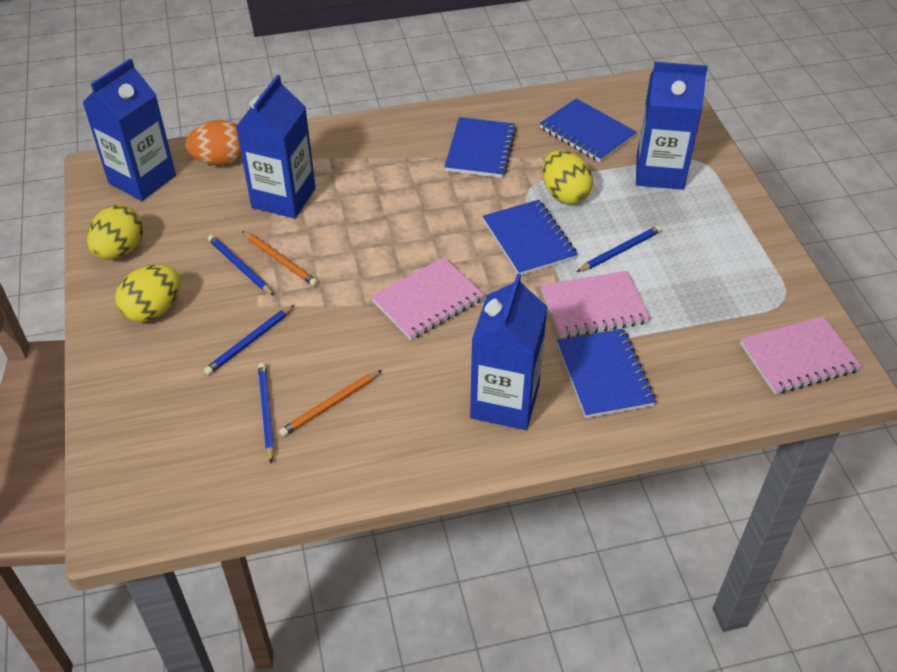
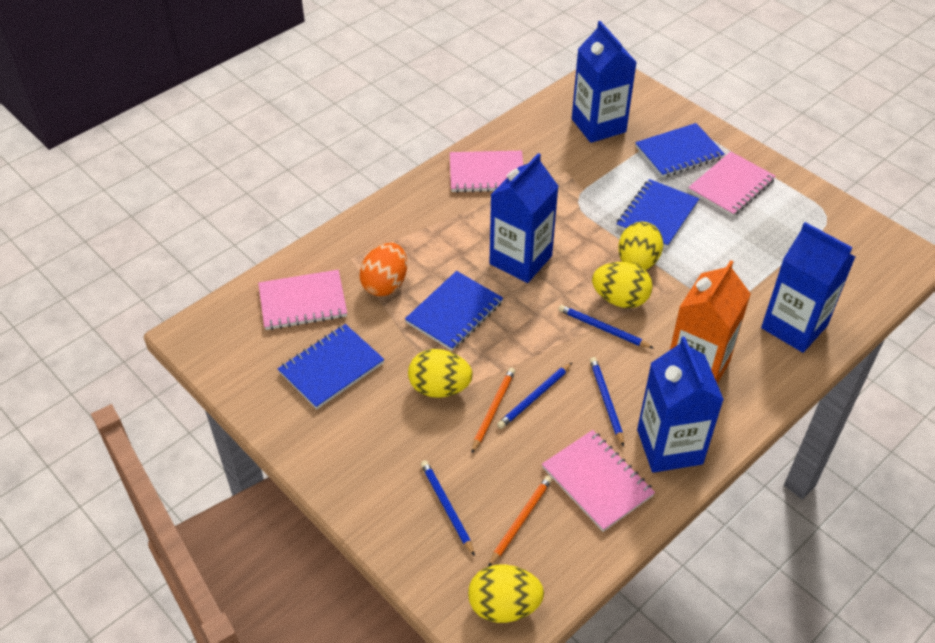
orange carton: none = 0 -> [670,260,751,384] = 1
pink notebook: [371,257,484,340] [541,271,650,338] [740,316,862,394] = 3 -> [258,270,347,330] [450,151,523,193] [542,430,655,532] [688,152,776,217] = 4
yellow egg: [87,205,143,260] [115,265,181,322] [542,150,593,204] = 3 -> [408,349,473,398] [468,564,544,623] [592,262,653,308] [618,222,663,270] = 4

